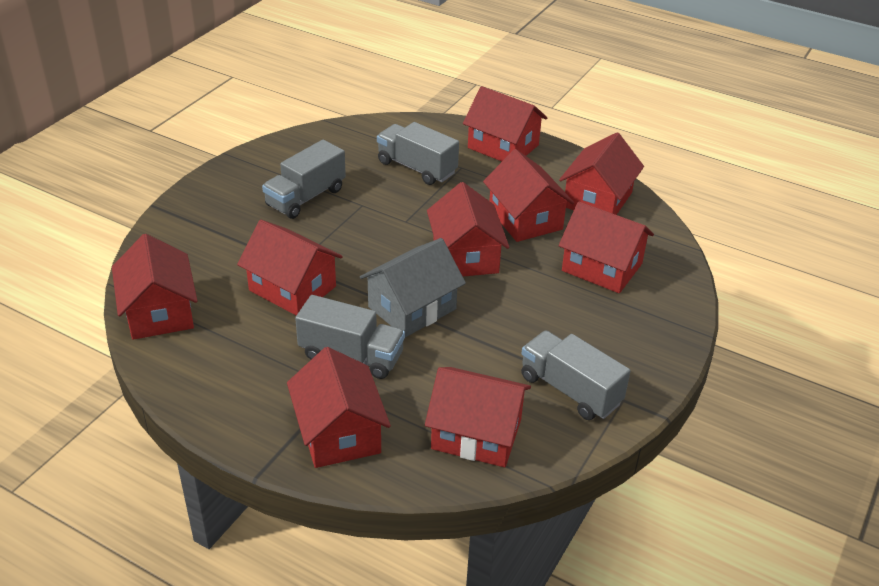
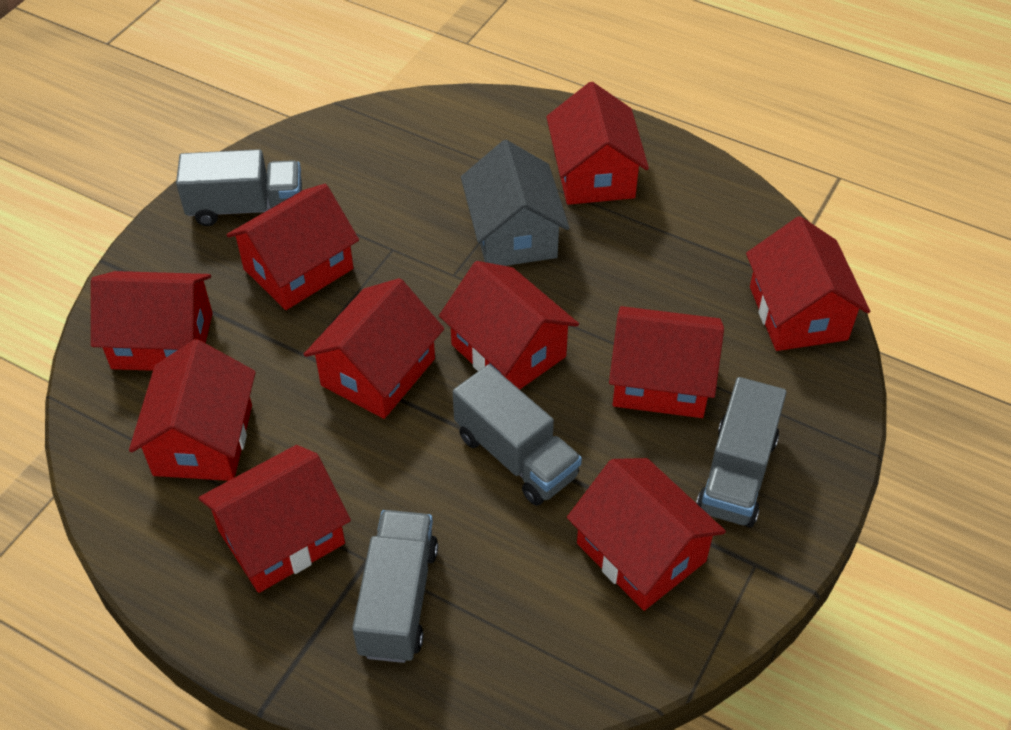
red house: [112,234,197,340] [237,220,343,315] [287,347,391,468] [425,367,531,467] [427,182,509,276] [463,86,547,161] [483,149,574,242] [559,132,644,215] [559,202,654,293] = 9 -> [91,271,213,371] [129,339,256,481] [199,445,351,593] [226,184,359,310] [304,278,444,419] [439,261,579,390] [546,82,649,205] [567,458,726,611] [609,306,724,418] [746,216,870,351] = 10

